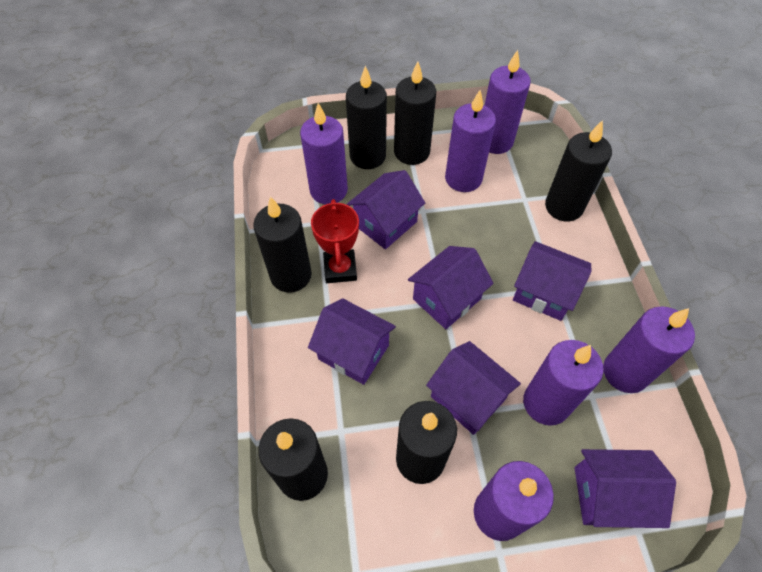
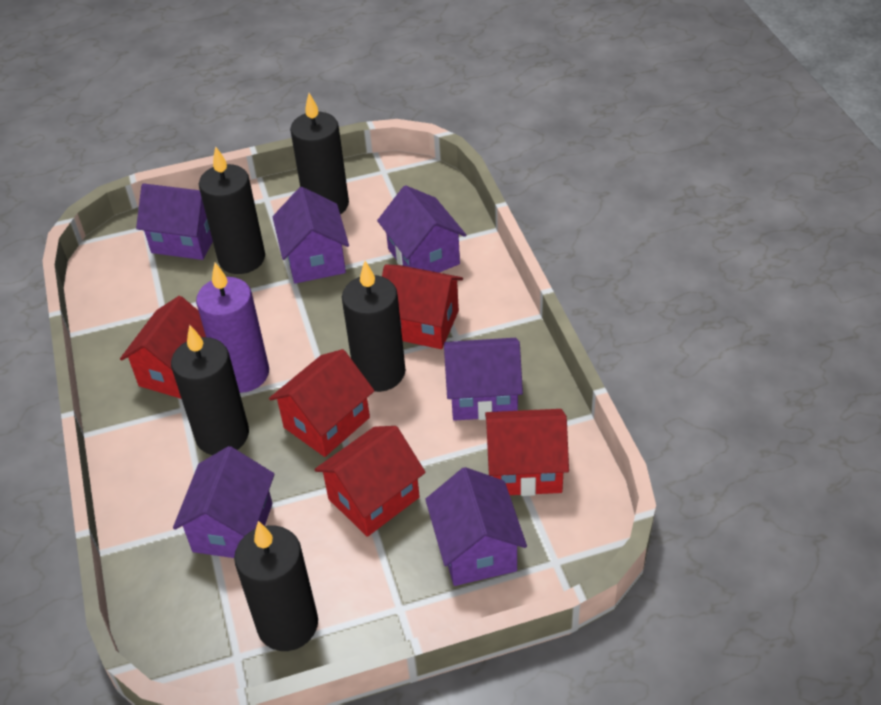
black candle: [253,196,312,293] [258,418,328,501] [346,65,387,169] [394,62,436,165] [396,401,457,484] [545,120,612,221] = 6 -> [171,325,249,455] [199,146,265,274] [234,521,318,651] [290,93,349,214] [342,261,405,392] = 5
purple candle: [300,103,348,204] [445,90,496,192] [474,461,554,541] [485,50,531,154] [523,340,603,426] [603,306,695,393] = 6 -> [196,263,269,393] = 1
red house: none = 0 -> [120,296,206,399] [269,349,374,457] [314,426,426,537] [382,265,463,349] [485,409,569,496] = 5
red trophy: [311,199,359,283] = 1 -> none = 0

